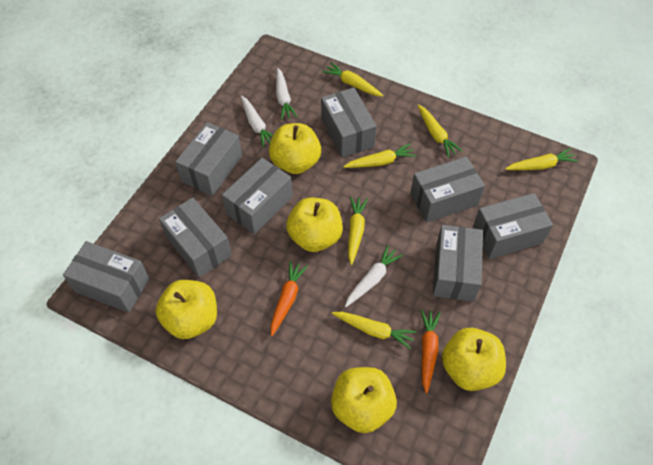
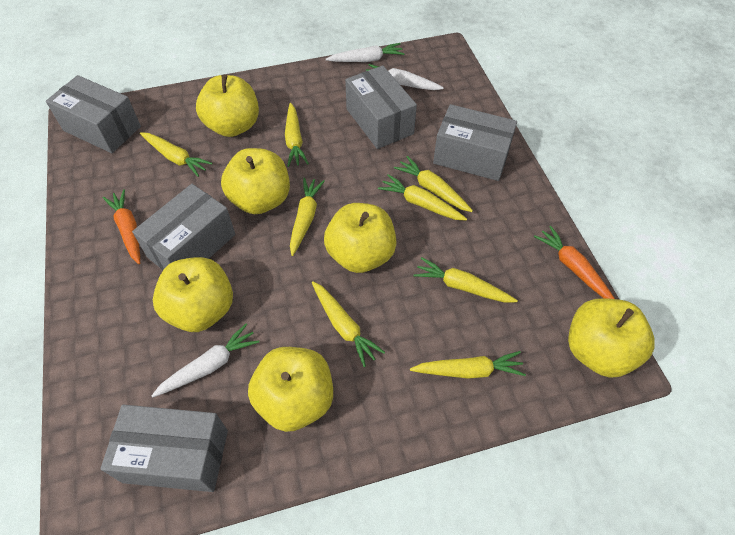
grey box: [63,241,150,313] [159,197,232,278] [175,122,242,196] [222,158,293,234] [321,88,377,158] [410,157,485,222] [433,225,483,302] [473,193,553,259] = 8 -> [46,75,141,153] [101,405,228,492] [132,184,236,270] [345,66,417,149] [433,104,517,181] = 5
yellow apple: [156,280,217,339] [269,123,321,174] [286,198,343,252] [331,367,397,433] [442,328,506,391] = 5 -> [153,257,233,332] [196,74,259,137] [221,148,290,214] [248,347,333,432] [324,203,397,273] [568,298,655,378] = 6
yellow carrot: [322,62,384,97] [332,312,416,349] [343,143,416,168] [348,197,368,265] [417,105,463,158] [505,148,578,170] = 6 -> [140,132,212,177] [285,103,309,167] [290,178,325,256] [312,281,385,367] [378,174,467,221] [394,156,473,212] [410,351,526,379] [414,257,518,303] = 8

